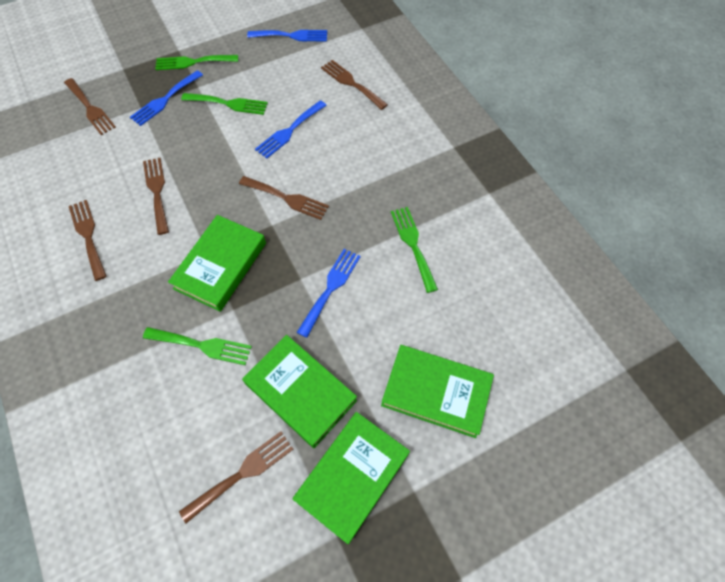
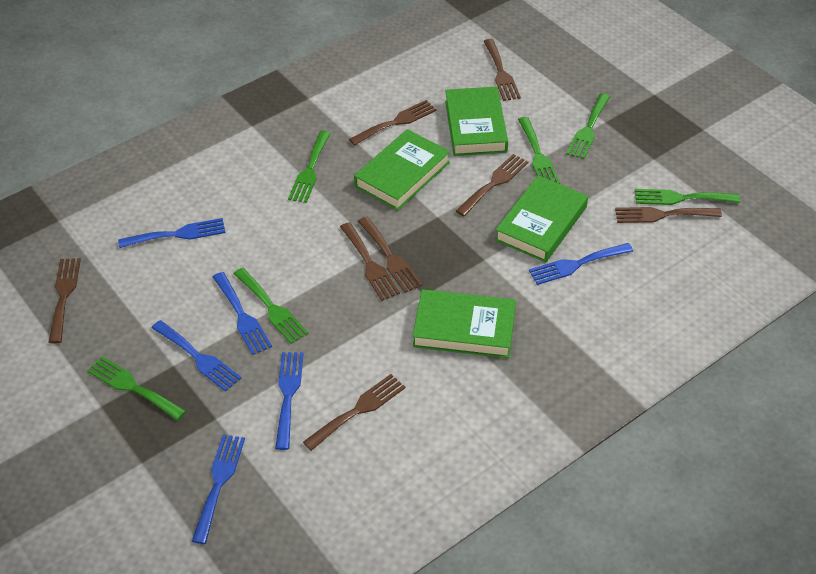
blue fork: [130,70,203,126] [247,30,327,41] [255,100,327,159] [296,249,361,338] = 4 -> [118,218,226,248] [152,320,241,392] [192,434,245,544] [213,272,272,355] [275,352,304,450] [529,243,633,285] = 6
brown fork: [64,78,116,135] [69,200,107,281] [143,158,169,235] [179,431,293,523] [239,176,329,220] [321,60,388,110] = 6 -> [48,258,81,344] [303,374,405,451] [340,222,400,301] [349,100,437,146] [358,217,423,293] [456,154,528,216] [484,39,521,101] [615,207,722,223] = 8
green fork: [143,327,252,365] [155,55,238,70] [181,93,268,115] [391,207,438,293] = 4 -> [87,356,186,420] [233,268,308,344] [288,131,331,203] [518,117,560,184] [566,93,610,159] [635,189,740,205] = 6

